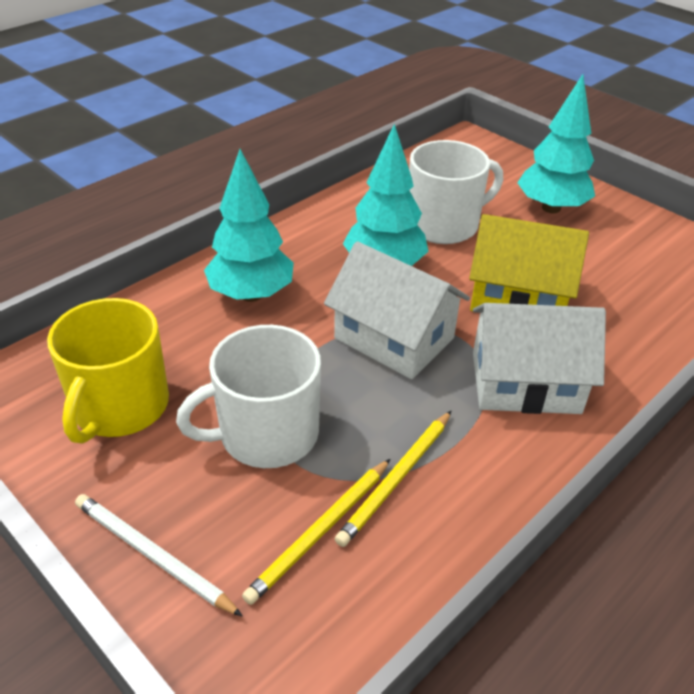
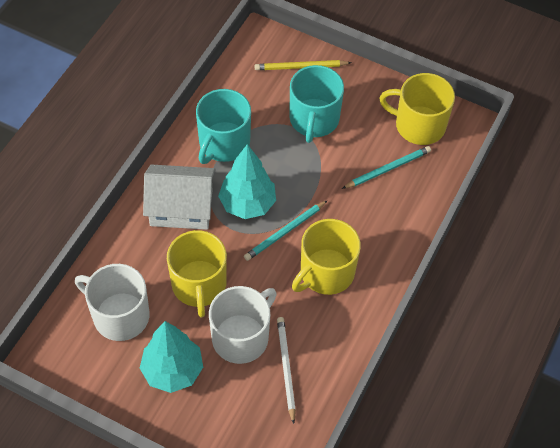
turquoise mug: none = 0 -> [196,89,251,164] [289,65,344,143] = 2
turquoise pencil: none = 0 -> [244,200,328,261] [342,146,431,189] = 2
turquoise tree: [204,149,294,302] [343,124,429,266] [517,74,595,213] = 3 -> [140,321,203,393] [218,144,276,219] = 2
white house: [324,241,470,379] [473,303,606,414] = 2 -> [143,164,216,230] = 1
yellow house: [469,214,589,311] = 1 -> none = 0
yellow mug: [47,298,169,444] = 1 -> [167,230,227,317] [292,219,361,295] [379,73,455,145] = 3
yellow pencil: [242,459,390,605] [335,411,451,547] = 2 -> [255,60,351,70] = 1

